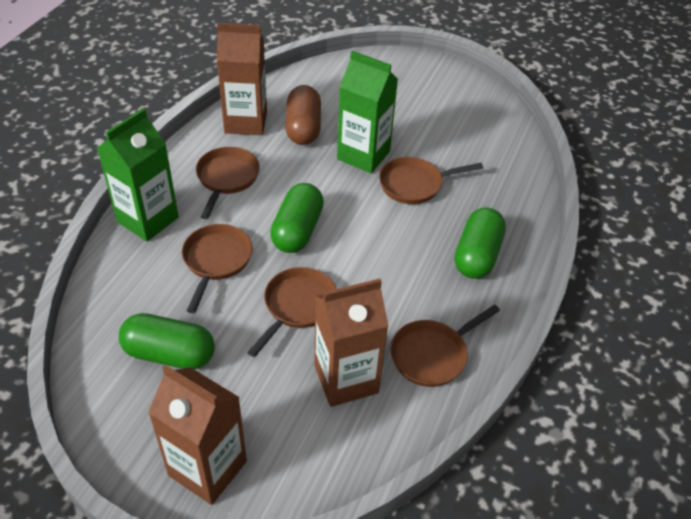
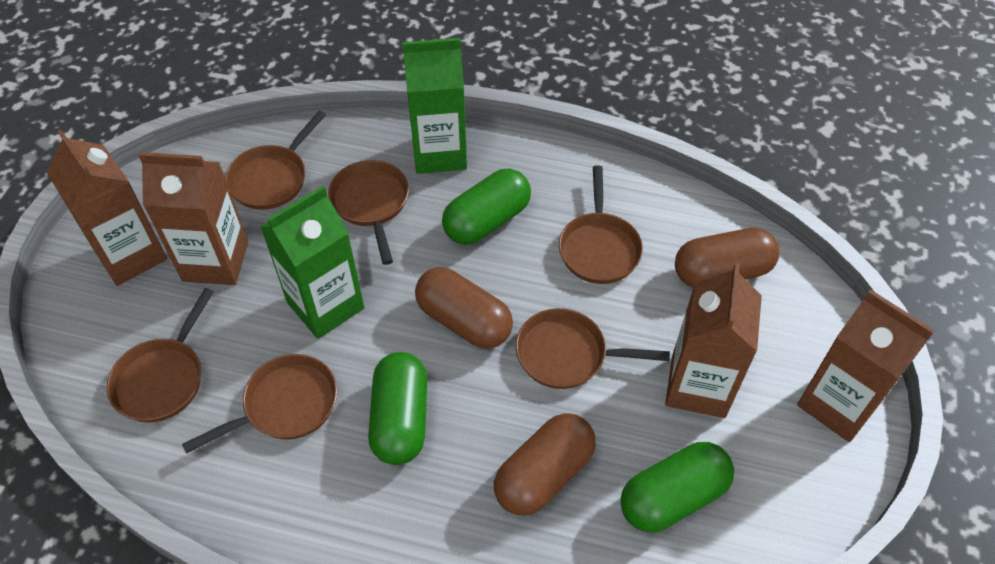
brown capsule: [285,85,321,145] = 1 -> [415,267,513,349] [494,413,596,516] [675,228,779,287] = 3
brown carton: [148,365,247,505] [217,23,267,135] [314,279,388,407] = 3 -> [46,130,167,286] [138,152,249,285] [665,263,762,418] [797,289,935,442] = 4
brown pan: [182,224,252,313] [196,147,260,219] [247,267,336,357] [379,157,483,204] [391,305,500,387] = 5 -> [107,288,214,423] [182,354,337,454] [225,111,326,210] [328,160,409,265] [516,308,670,389] [559,165,643,284] = 6

